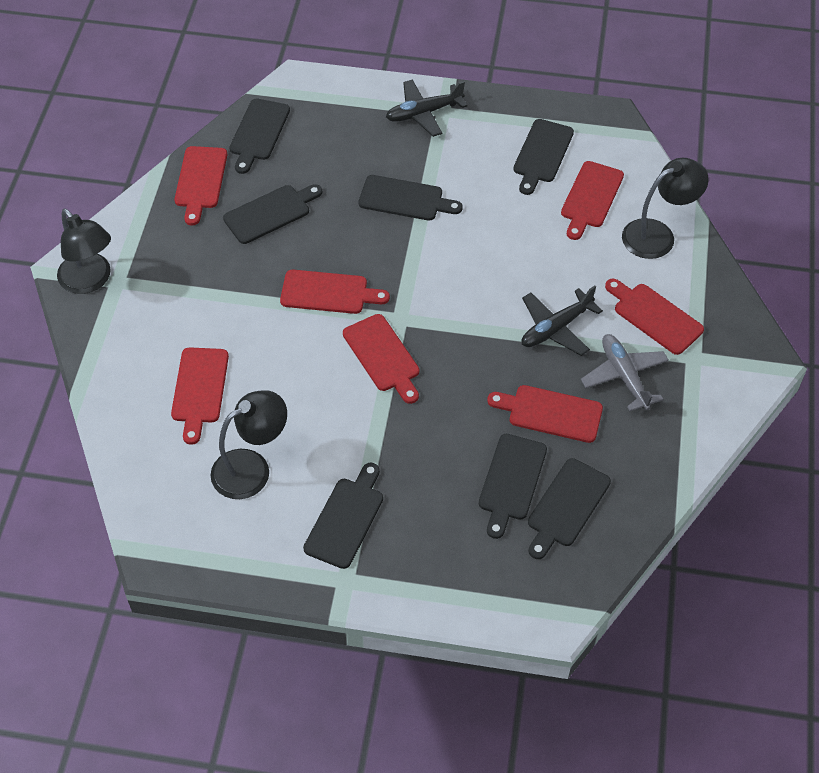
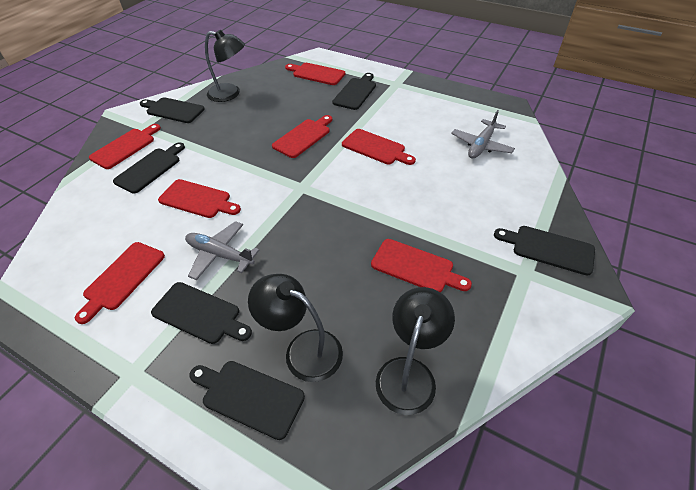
black cutting board: [223,184,322,244] [229,99,290,174] [303,463,383,569] [358,175,463,220] [479,434,547,539] [513,119,574,195] [528,458,611,559] = 7 -> [113,142,185,194] [140,97,205,123] [151,282,252,344] [189,361,305,440] [332,73,376,110] [494,226,595,276] = 6
black plane: [386,80,467,137] [522,285,603,356] = 2 -> none = 0
grey plane: [581,334,669,411] = 1 -> [185,221,259,280] [451,110,515,159] = 2

